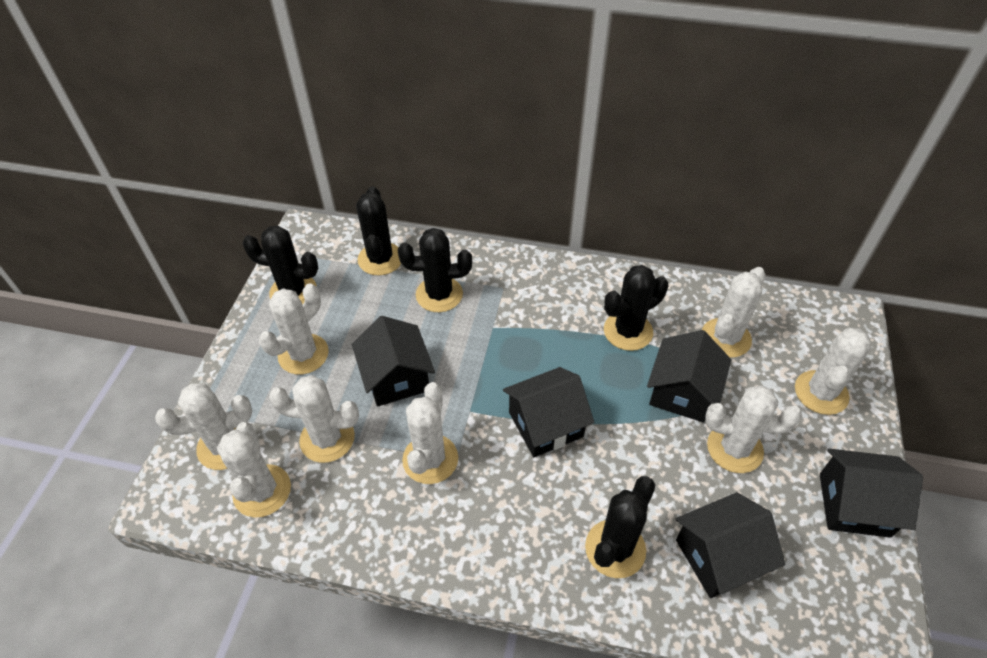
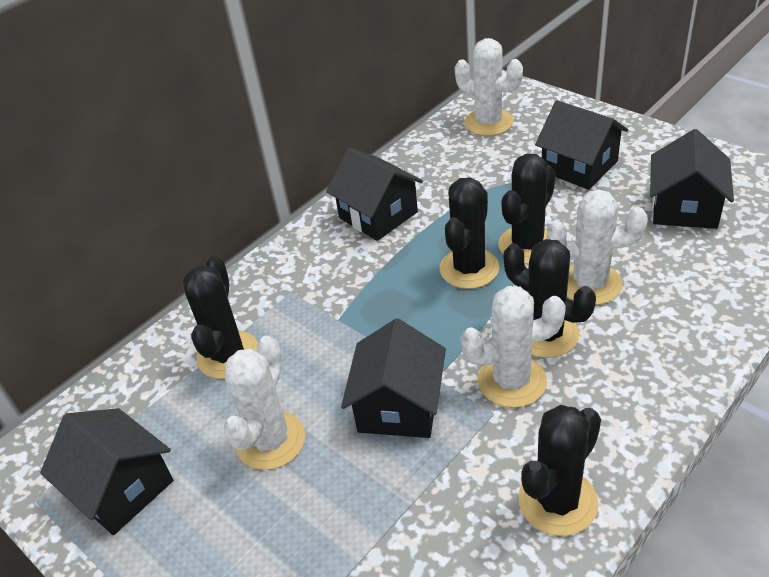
white cactus: [155,383,252,470] [217,422,291,518] [259,283,329,374] [269,375,359,463] [402,382,458,484] [702,267,766,358] [705,385,802,473] [795,328,871,415] = 8 -> [223,336,305,470] [455,38,523,136] [460,286,566,408] [547,189,648,305] = 4

